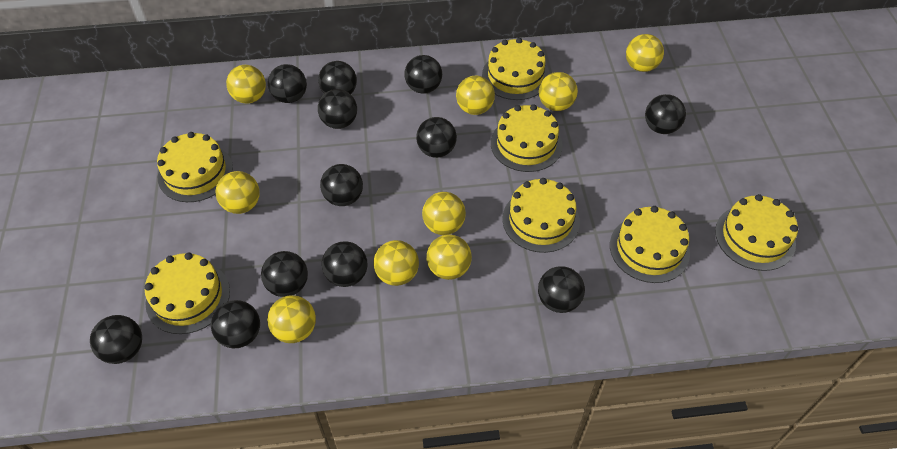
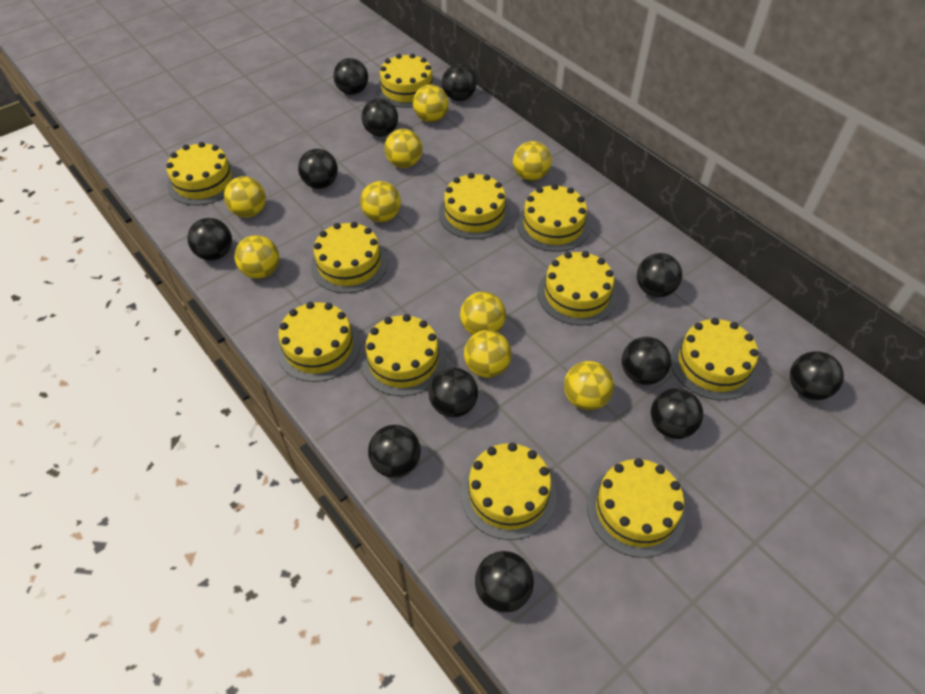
yellow cake: [145,252,230,334] [157,132,233,202] [482,38,549,100] [491,104,563,172] [502,178,580,253] [610,206,690,283] [715,194,798,271] = 7 -> [166,142,238,205] [277,302,361,382] [311,222,388,293] [361,314,446,396] [376,53,438,108] [439,173,511,239] [461,443,557,540] [517,184,590,252] [538,251,617,326] [587,458,685,558] [671,318,758,400] = 11

